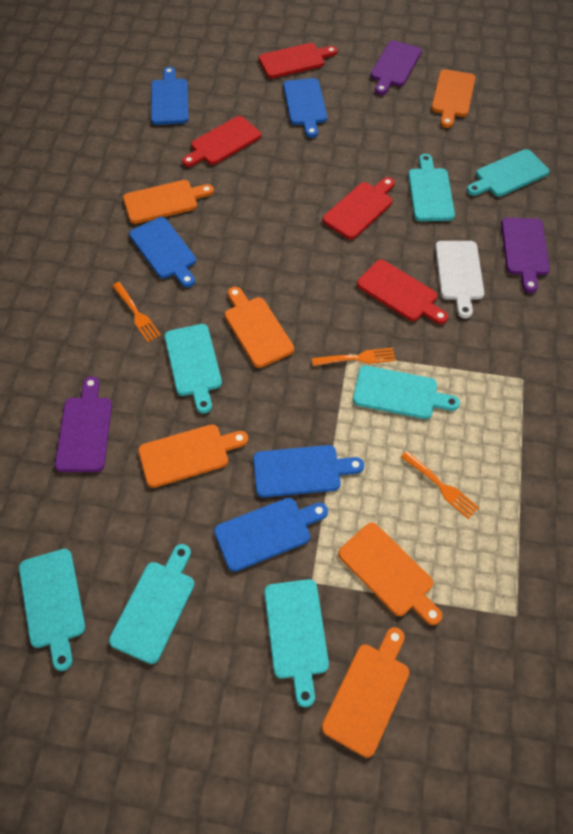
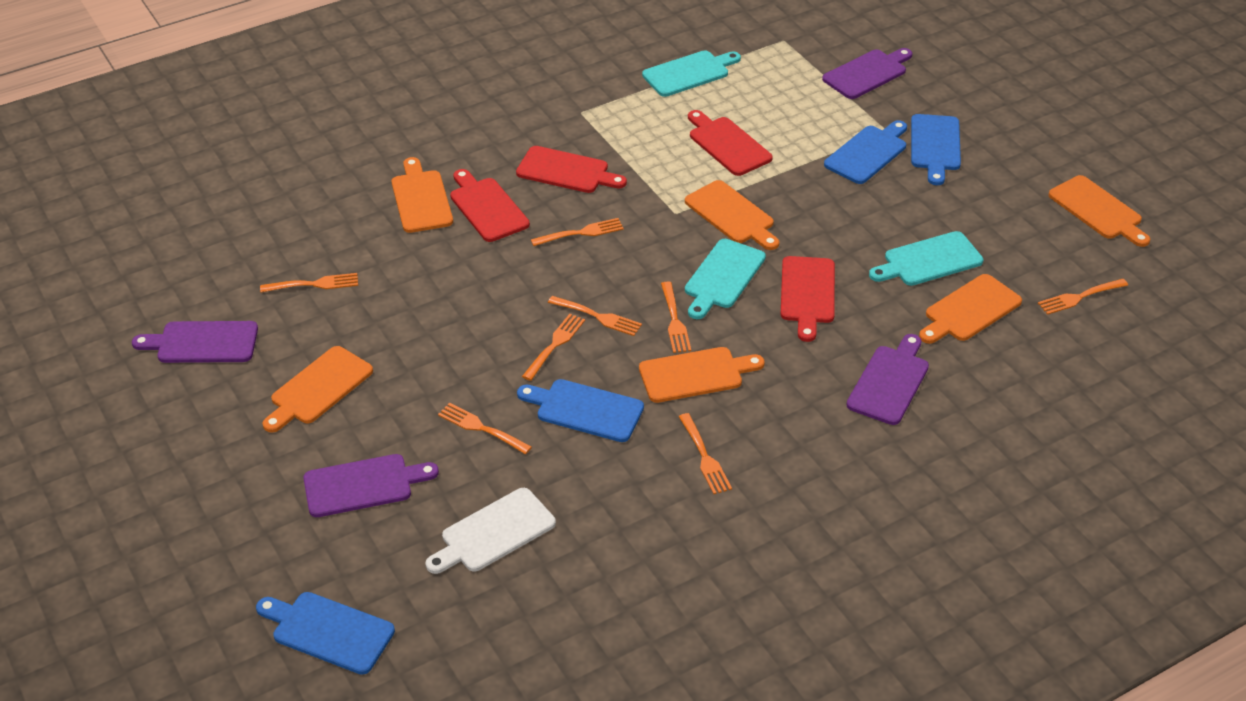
blue cutting board: [129,217,196,287] [151,67,189,125] [214,498,328,572] [253,445,364,498] [283,78,327,138] = 5 -> [256,592,395,675] [517,379,644,442] [824,120,907,184] [911,114,961,185] = 4
orange fork: [112,282,161,342] [312,348,396,366] [401,451,479,519] = 3 -> [260,273,358,293] [438,403,532,454] [522,314,585,381] [531,218,624,246] [548,296,642,336] [661,281,691,353] [679,413,732,494] [1038,279,1128,315] = 8
purple cutting board: [55,376,112,472] [370,40,422,95] [501,217,550,293] = 3 -> [132,321,258,363] [303,454,439,517] [822,48,912,99] [847,334,929,425] = 4
turquoise cutting board: [19,549,85,671] [109,544,194,664] [164,324,222,414] [264,579,329,707] [353,365,460,419] [408,154,455,221] [467,149,550,197] = 7 -> [642,50,741,97] [685,239,766,319] [869,231,983,286] = 3

